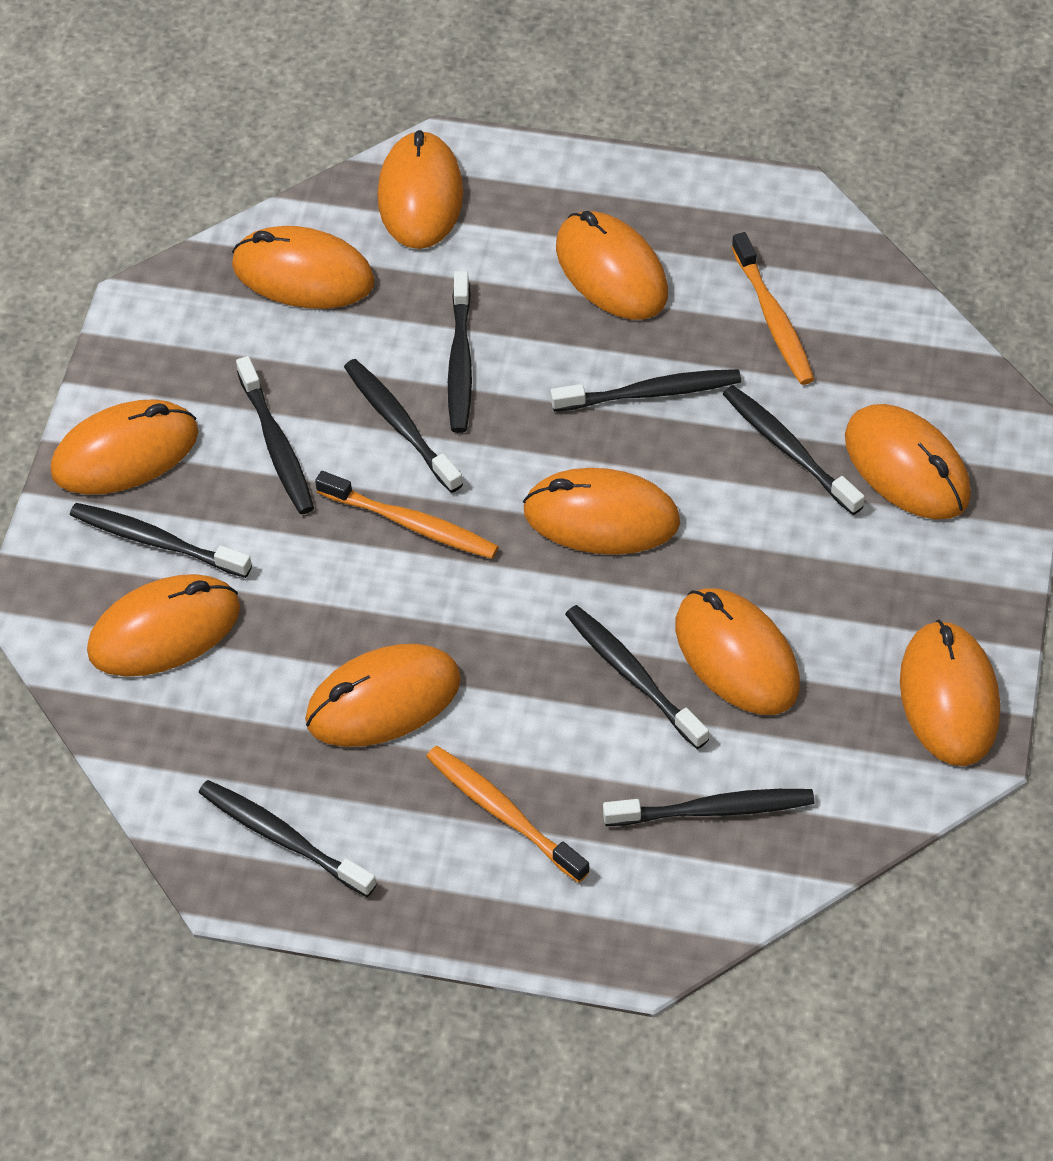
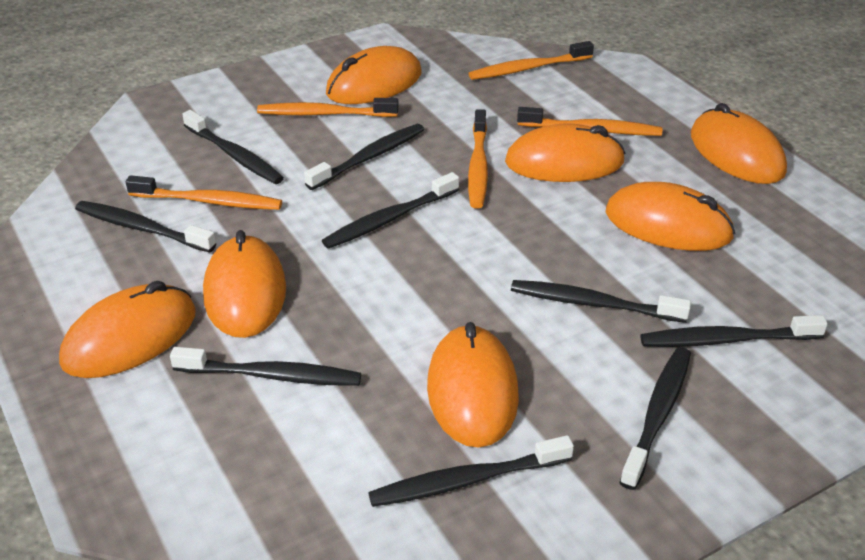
orange mouse: [50,399,199,495] [87,574,240,677] [232,226,375,309] [305,644,461,747] [378,130,463,249] [523,468,680,555] [556,211,668,320] [675,588,800,715] [845,404,971,519] [900,619,1000,766] = 10 -> [59,281,196,378] [203,230,286,338] [326,46,422,104] [427,322,519,448] [505,124,625,182] [606,182,735,251] [691,103,787,184] = 7
orange toothbrush: [315,471,499,559] [426,746,590,883] [732,232,814,385] = 3 -> [126,175,282,210] [257,98,399,117] [468,109,488,209] [469,41,594,80] [517,107,663,136] = 5

